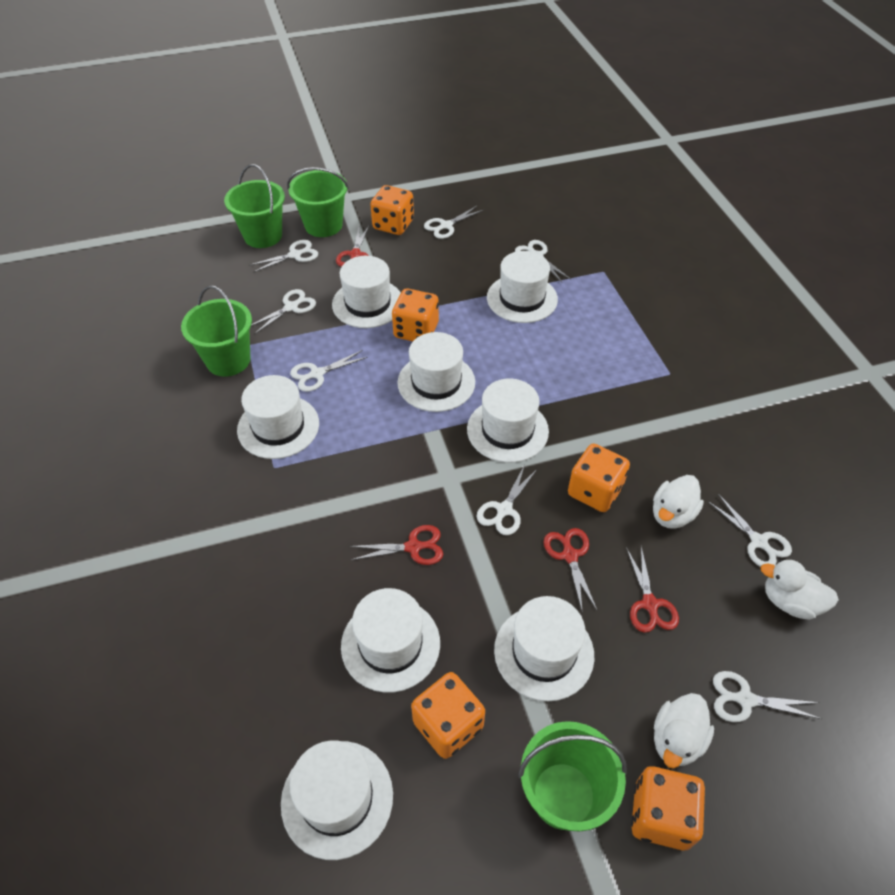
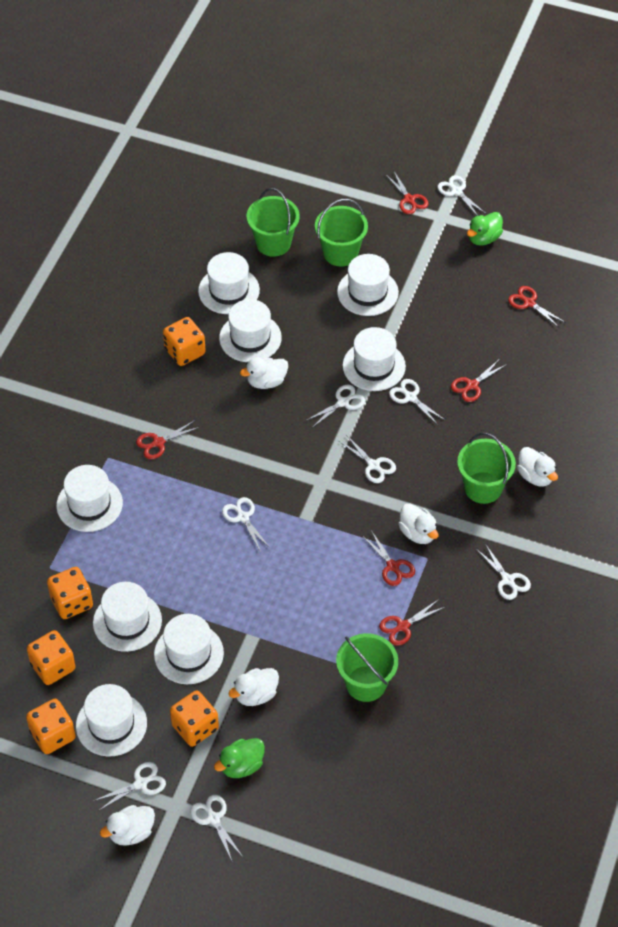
green duck: none = 0 -> [214,738,265,778] [467,212,503,246] = 2
red scissors: [336,226,369,267] [350,525,443,565] [543,528,597,613] [626,547,679,633] = 4 -> [136,420,200,459] [363,530,415,586] [379,599,445,646] [385,170,429,214] [451,360,507,402] [508,286,566,328] = 6
white duck: [653,475,704,529] [654,693,714,769] [760,560,839,620] = 3 -> [100,805,155,846] [228,668,279,706] [240,357,288,389] [398,503,439,544] [517,447,558,486] = 5

